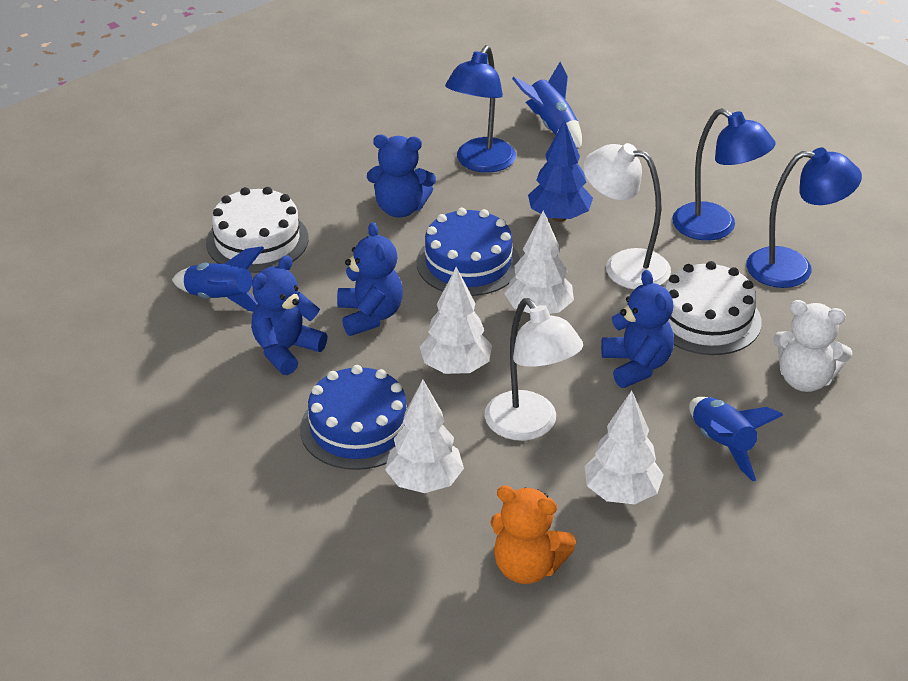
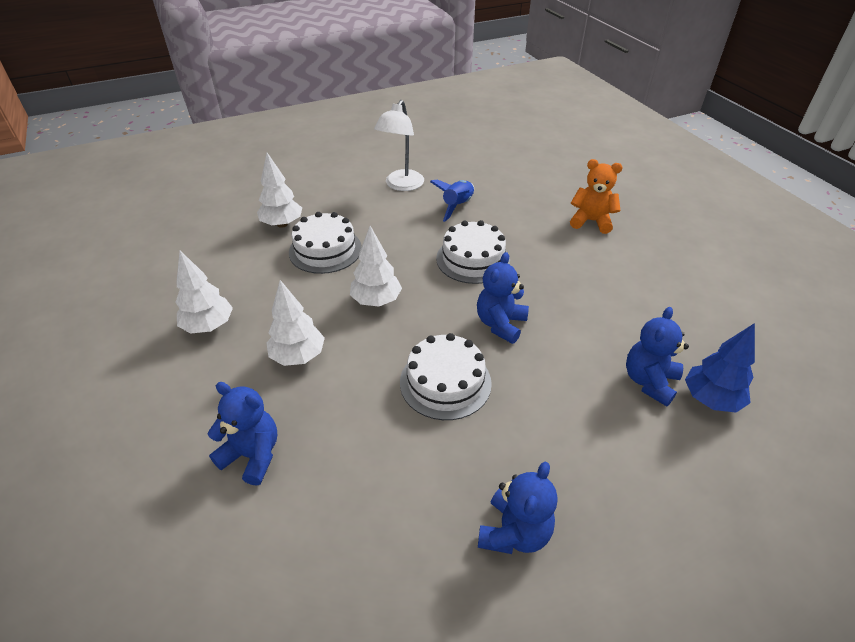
blue cake: [300,365,409,470] [417,208,520,296] = 2 -> none = 0
blue lamp: [445,45,516,173] [672,108,775,241] [746,148,862,288] = 3 -> none = 0
blue rocket: [172,246,264,312] [512,62,582,148] [689,397,783,481] = 3 -> [430,179,474,222] = 1
white cake: [206,187,309,273] [665,261,762,355] = 2 -> [289,212,362,274] [400,333,492,420] [436,220,510,284] = 3
white lamp: [485,298,583,441] [583,143,671,290] = 2 -> [374,100,424,191] = 1
white teddy bear: [773,300,853,392] = 1 -> none = 0

